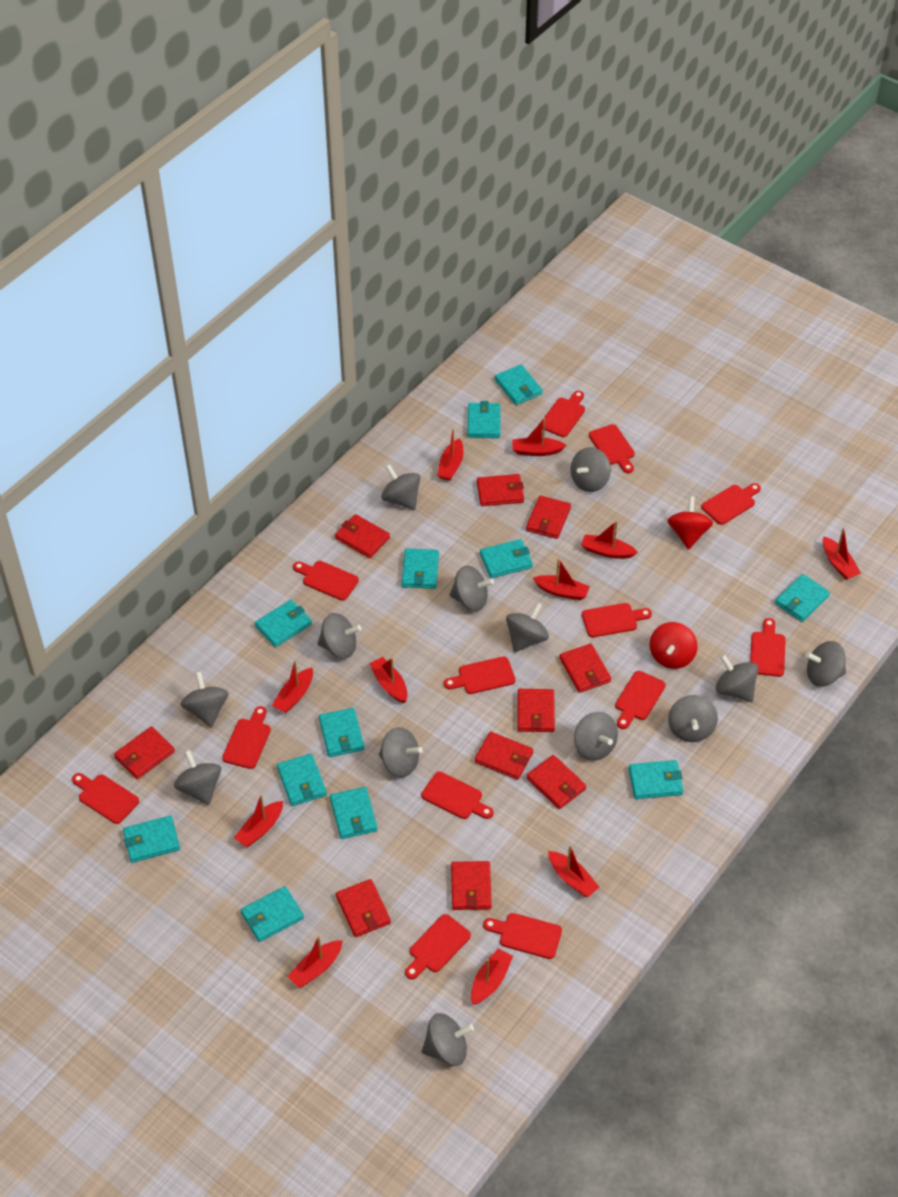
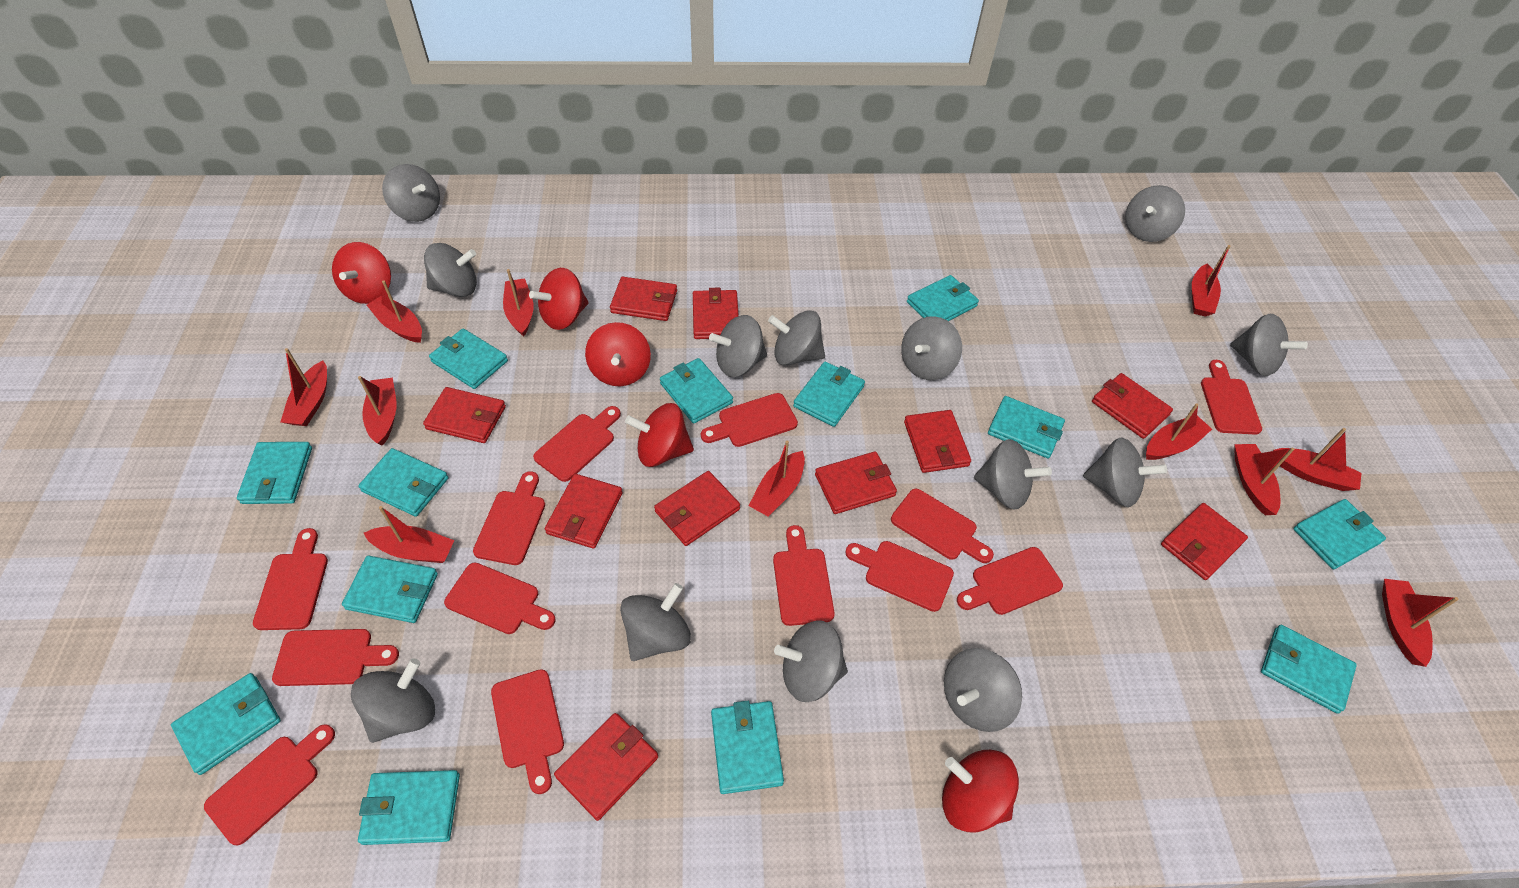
red spinning top: [650,622,698,669] [667,496,713,550] = 2 -> [332,242,391,304] [529,268,589,330] [585,322,651,386] [625,403,694,467] [942,750,1019,833] = 5
turquoise wallet: [123,816,180,863] [241,886,304,942] [255,600,312,647] [277,754,327,806] [319,708,364,757] [330,787,378,839] [402,548,439,589] [468,401,501,438] [480,539,533,578] [495,365,543,405] [629,760,683,799] [775,574,830,622] = 12 -> [171,673,281,775] [237,442,312,504] [342,556,438,623] [358,448,448,517] [358,770,460,845] [429,328,508,389] [660,358,733,424] [711,701,784,794] [793,362,865,427] [907,275,979,321] [988,396,1065,458] [1261,625,1357,714] [1293,499,1386,569] = 13

